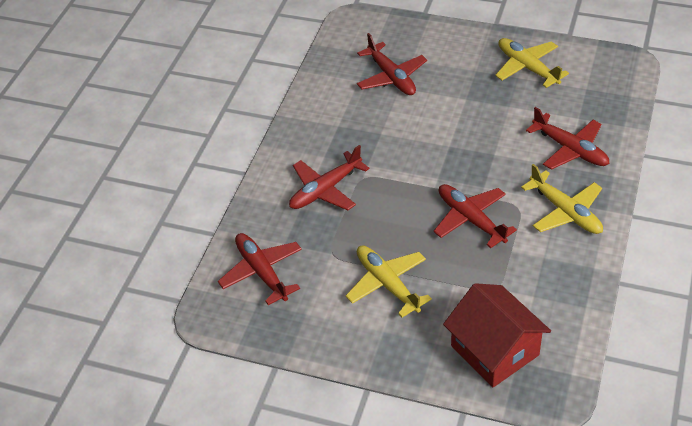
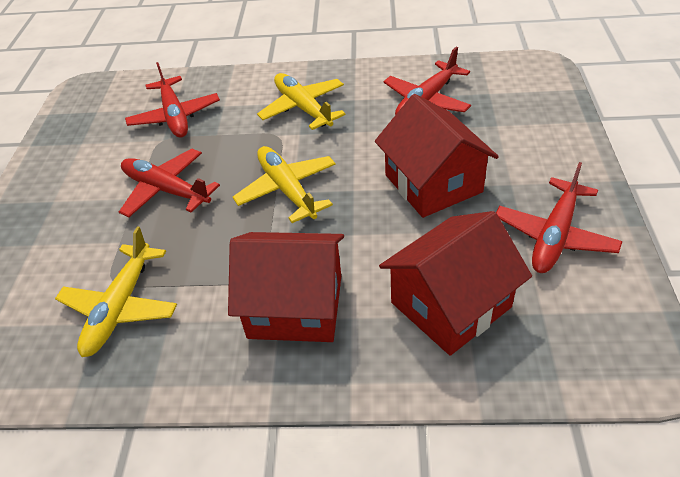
red house: [443,283,551,387] = 1 -> [228,232,344,342] [375,94,499,218] [379,211,532,356] = 3
red plane: [218,233,302,305] [289,145,370,210] [357,33,427,95] [434,184,517,248] [526,107,609,170] = 5 -> [119,149,220,217] [125,62,220,138] [383,47,471,115] [496,162,622,273] = 4

